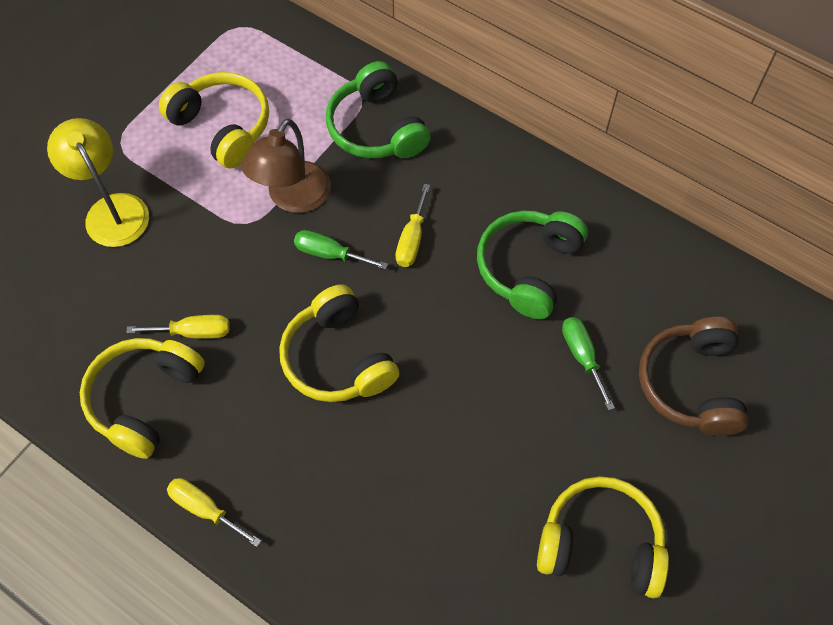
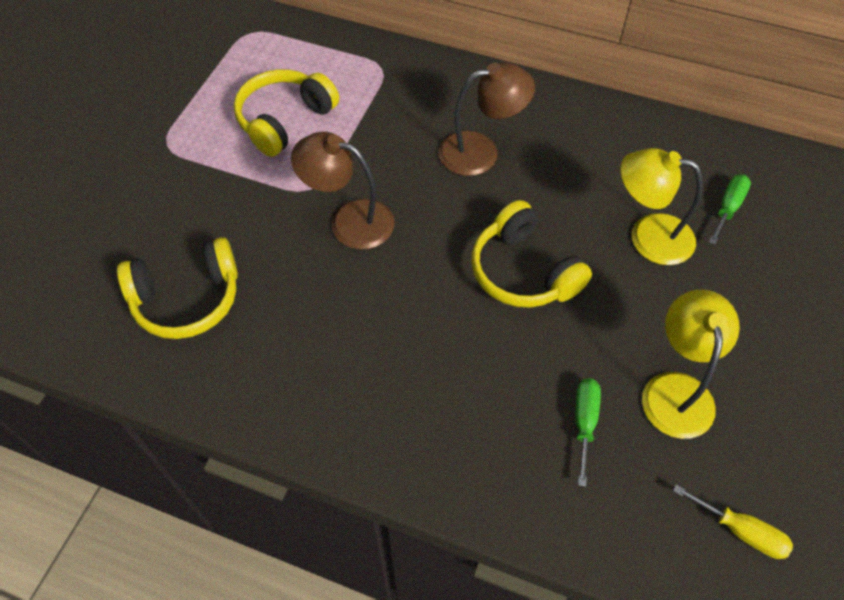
brown headphones: [639,317,748,436] = 1 -> none = 0
brown lamp: [241,119,331,213] = 1 -> [291,132,395,249] [438,62,535,176] = 2
green headphones: [326,61,431,158] [477,211,588,319] = 2 -> none = 0
yellow headphones: [80,338,205,459] [159,72,269,169] [279,284,399,402] [537,476,669,598] = 4 -> [117,237,238,339] [234,69,339,157] [471,200,592,307] = 3
yellow lamp: [47,118,149,247] = 1 -> [620,148,703,265] [642,290,740,439] = 2
yellow screwdriver: [126,315,230,339] [167,478,261,547] [395,184,430,267] = 3 -> [673,484,793,559] = 1

